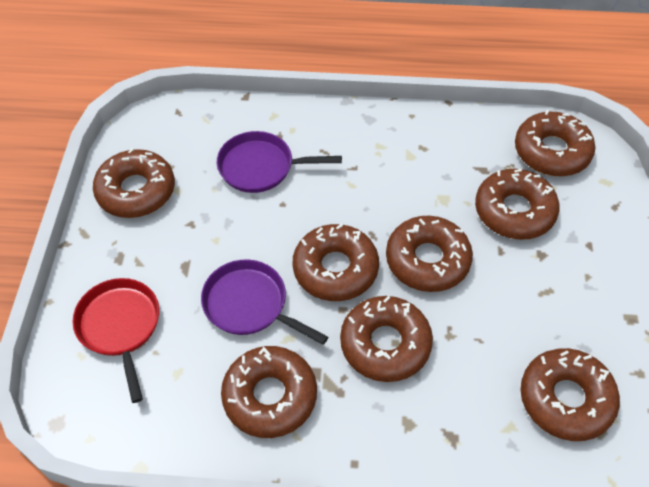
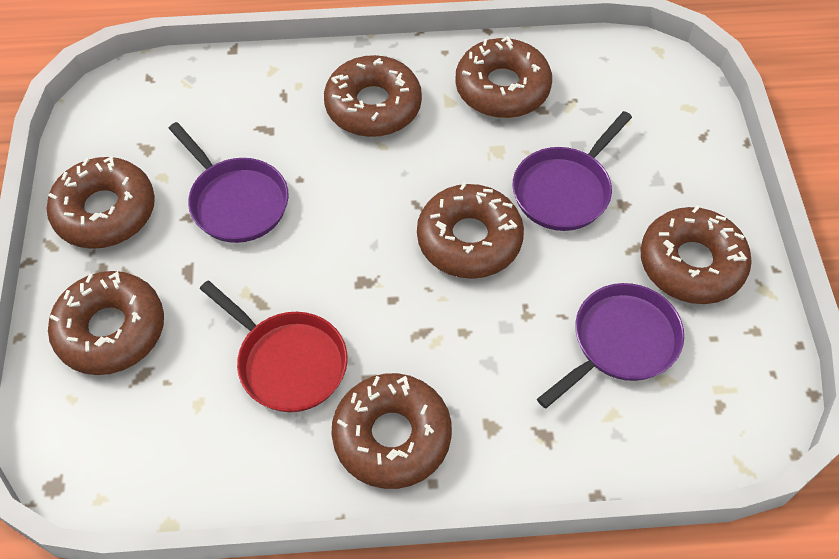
brown donut: [93,148,175,218] [221,346,317,438] [292,224,379,301] [340,296,433,382] [386,216,473,292] [475,169,559,240] [515,110,595,176] [520,348,620,441] = 8 -> [47,156,155,249] [48,271,164,375] [324,55,422,137] [332,373,452,489] [417,182,524,279] [455,36,552,118] [640,205,752,304] = 7
purple pan: [201,259,328,345] [217,131,342,193] = 2 -> [169,122,289,243] [513,111,632,231] [537,283,684,408] = 3

